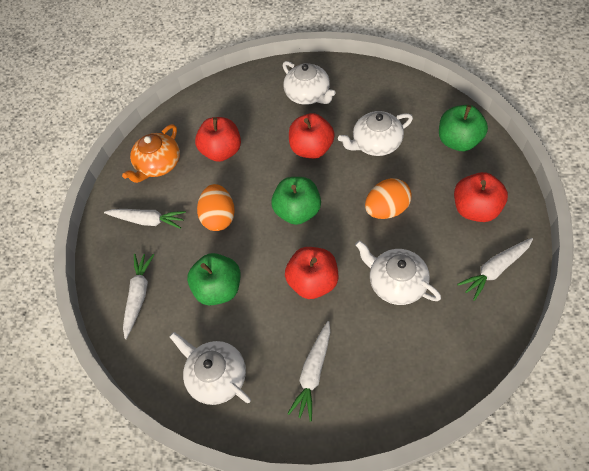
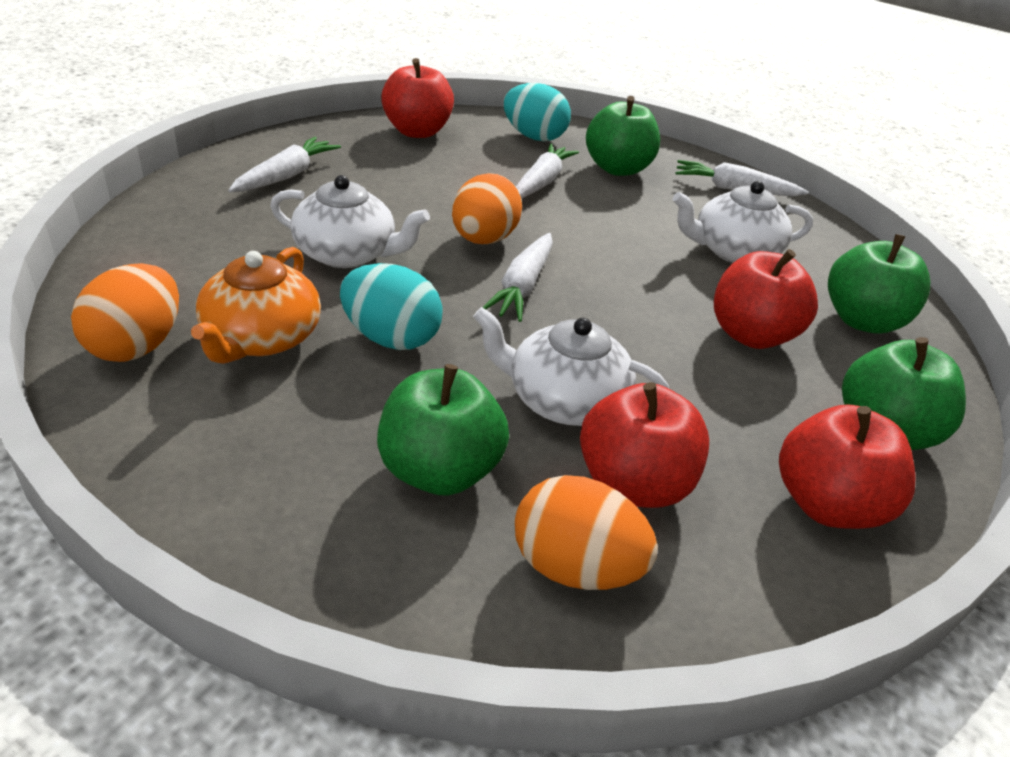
green apple: [187,253,241,305] [271,177,321,225] [439,105,488,151] = 3 -> [377,364,509,495] [586,96,660,176] [828,234,930,334] [842,337,966,450] = 4
orange egg: [197,184,235,231] [365,178,412,219] = 2 -> [71,263,179,362] [452,173,522,244] [515,475,658,590] = 3
turquoise egg: none = 0 -> [340,263,443,350] [504,83,571,141] = 2
white teapot: [169,332,251,405] [283,61,335,105] [338,111,413,156] [355,240,441,305] = 4 -> [270,175,430,268] [473,307,669,426] [672,181,813,263] = 3

